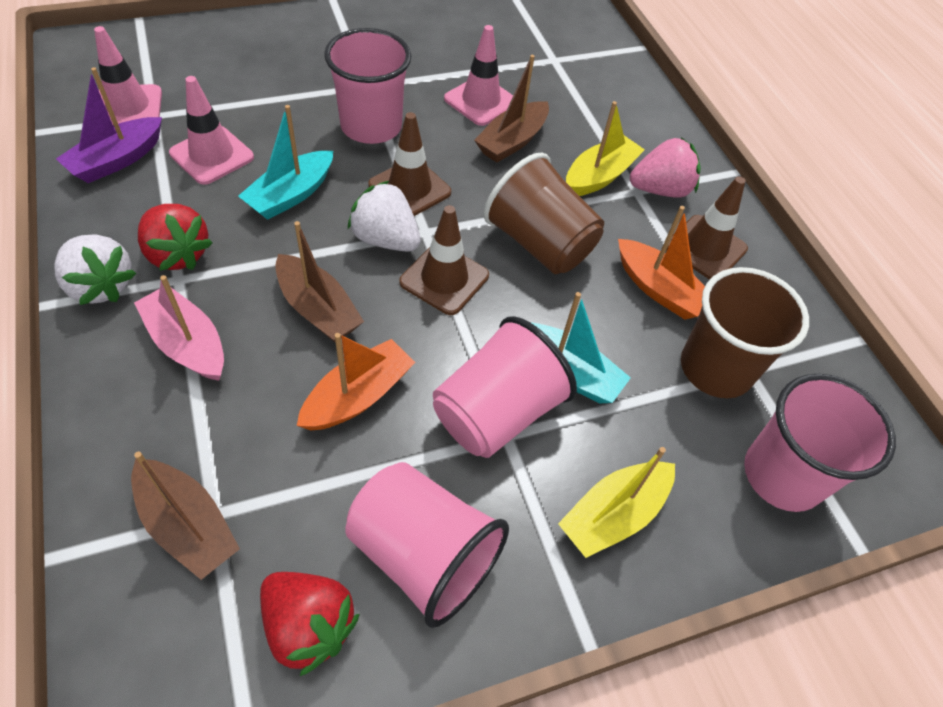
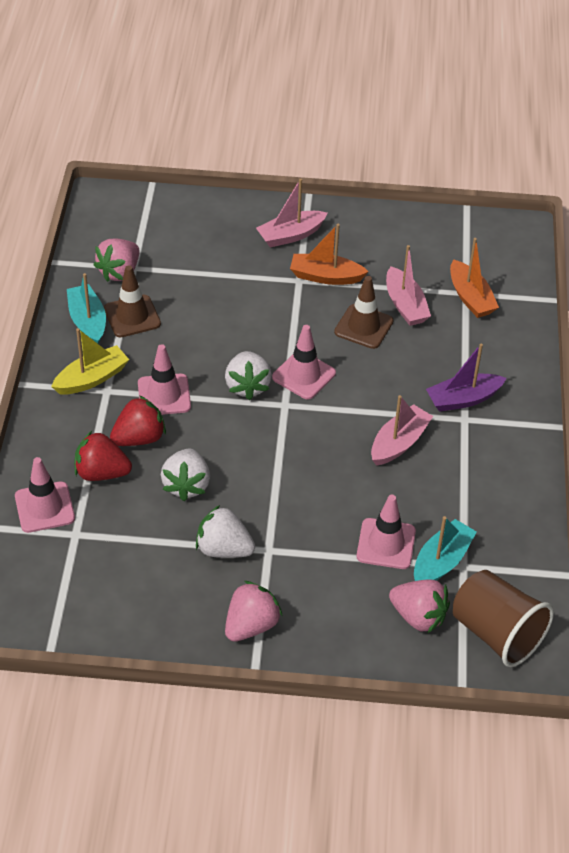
brown boat: [131,451,240,580] [275,221,364,342] [474,55,549,162] = 3 -> none = 0
brown cup: [484,153,604,274] [681,267,809,398] = 2 -> [453,570,554,667] = 1
brown traffic cone: [368,112,451,216] [399,205,489,315] [666,176,748,279] = 3 -> [104,265,161,337] [334,276,393,349] = 2
pink boat: [134,275,224,381] = 1 -> [256,179,328,247] [371,395,433,466] [386,245,431,326] = 3
pink cup: [324,28,411,144] [345,462,509,628] [433,316,577,458] [744,374,896,512] = 4 -> none = 0
pink strawberry: [630,137,701,197] = 1 -> [94,238,139,282] [225,581,283,642] [389,580,450,634] = 3
pink traffic cone: [94,26,162,125] [169,76,254,185] [444,25,513,126] = 3 -> [15,457,75,533] [138,344,191,415] [272,325,336,400] [357,495,416,569] = 4
white strawberry: [55,235,136,305] [348,181,421,252] = 2 -> [161,449,210,501] [196,505,255,558] [225,351,272,400] = 3
yellow boat: [558,447,675,558] [566,101,645,196] = 2 -> [51,328,129,394] = 1

